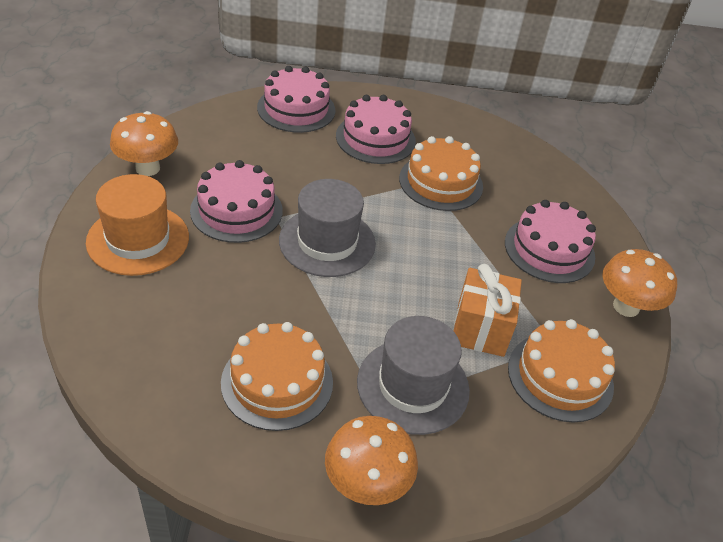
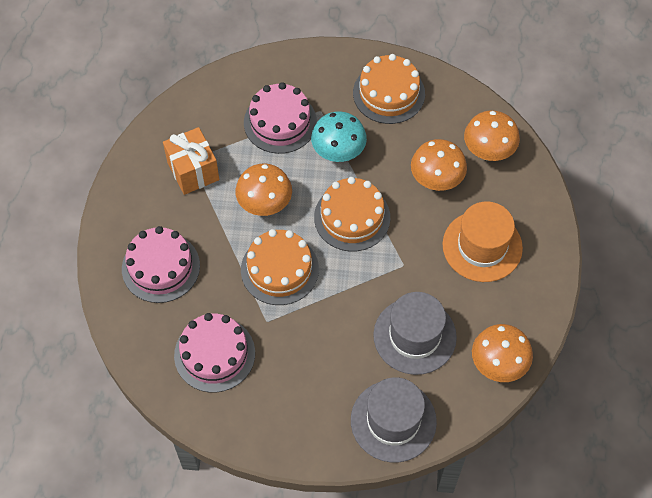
orange mushroom: [110,111,178,176] [325,416,418,505] [602,249,677,317] = 3 -> [235,164,292,216] [411,139,467,191] [464,111,520,161] [472,324,533,382] = 4
pink cake: [190,160,283,243] [257,66,335,133] [336,95,416,164] [505,200,596,283] = 4 -> [122,226,200,303] [174,313,255,392] [244,82,317,154] = 3
turquoise mushroom: none = 0 -> [311,112,367,162] = 1

